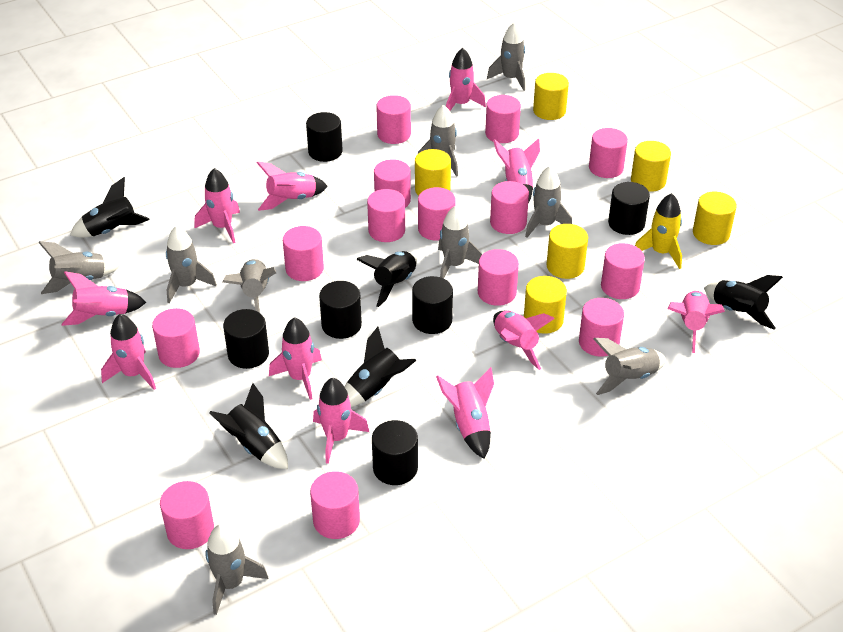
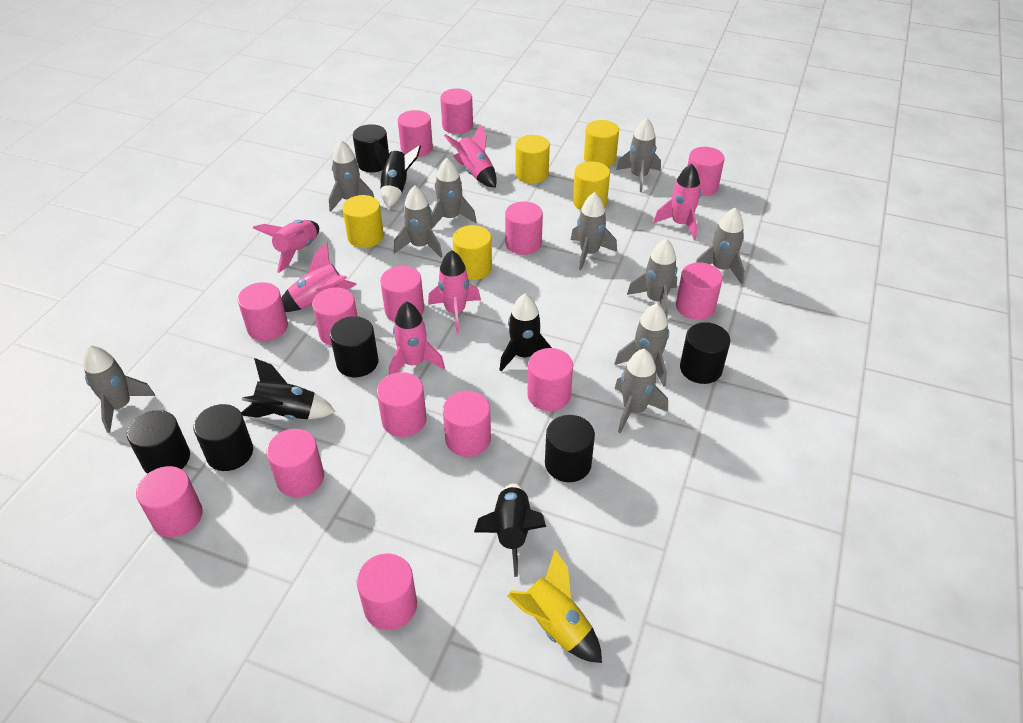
black rocket: [70,177,150,238] [209,383,288,469] [345,327,417,407] [356,251,417,307] [704,275,783,329] = 5 -> [241,358,335,419] [374,140,421,208] [474,483,546,577] [500,294,552,371] = 4
grey rocket: [38,241,121,294] [166,225,217,303] [206,524,269,615] [223,259,276,313] [418,105,458,177] [438,206,482,278] [487,23,525,91] [525,166,572,238] [593,338,666,395] = 9 -> [83,345,155,433] [329,140,374,212] [394,185,443,257] [431,158,477,230] [571,192,617,270] [614,303,669,387] [615,349,668,433] [616,118,661,192] [627,239,678,318] [696,208,745,285] = 10
pink rocket: [61,271,146,326] [101,314,156,390] [195,168,240,243] [257,161,328,211] [269,317,322,400] [313,377,369,464] [436,367,494,459] [446,48,486,111] [493,138,540,203] [493,311,555,370] [667,291,725,353] = 11 -> [253,220,319,273] [281,243,357,312] [389,301,445,375] [428,250,481,333] [444,124,497,188] [654,164,701,240] = 6
yellow cylinder: [415,149,451,196] [524,276,567,334] [533,73,569,120] [546,224,588,279] [631,141,671,192] [693,192,737,245] = 6 -> [342,195,384,248] [453,225,492,280] [515,135,550,183] [573,161,610,210] [584,120,619,167] = 5

